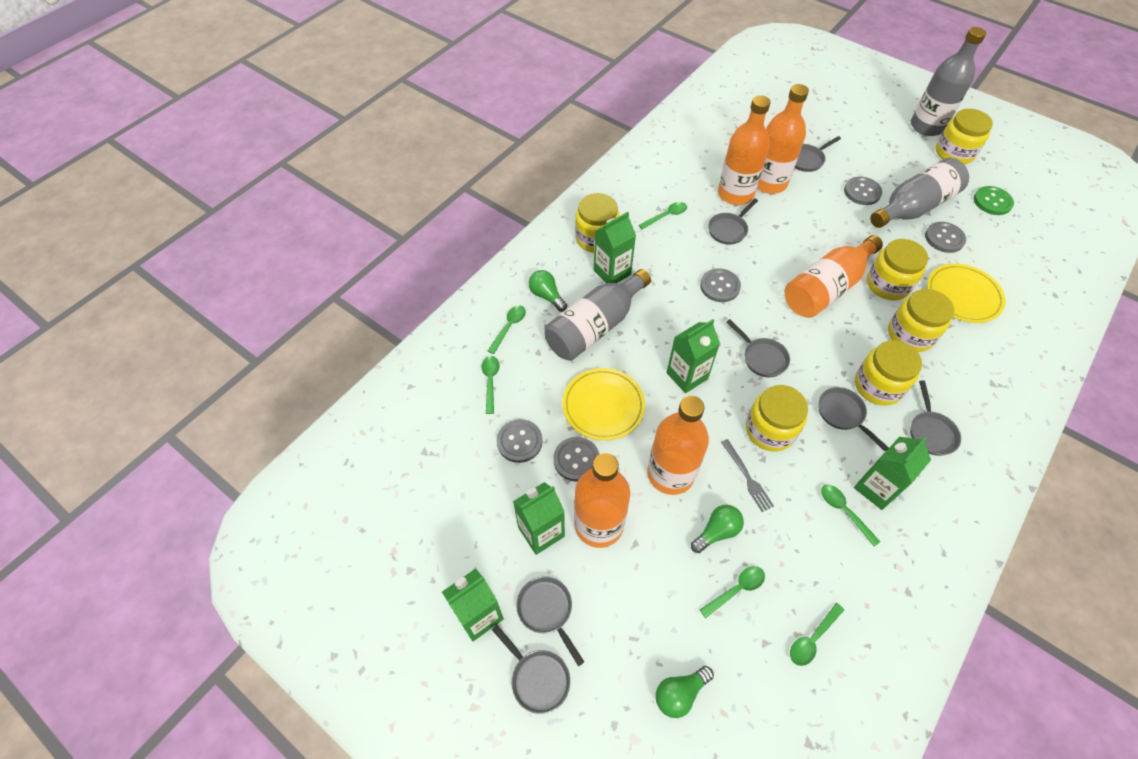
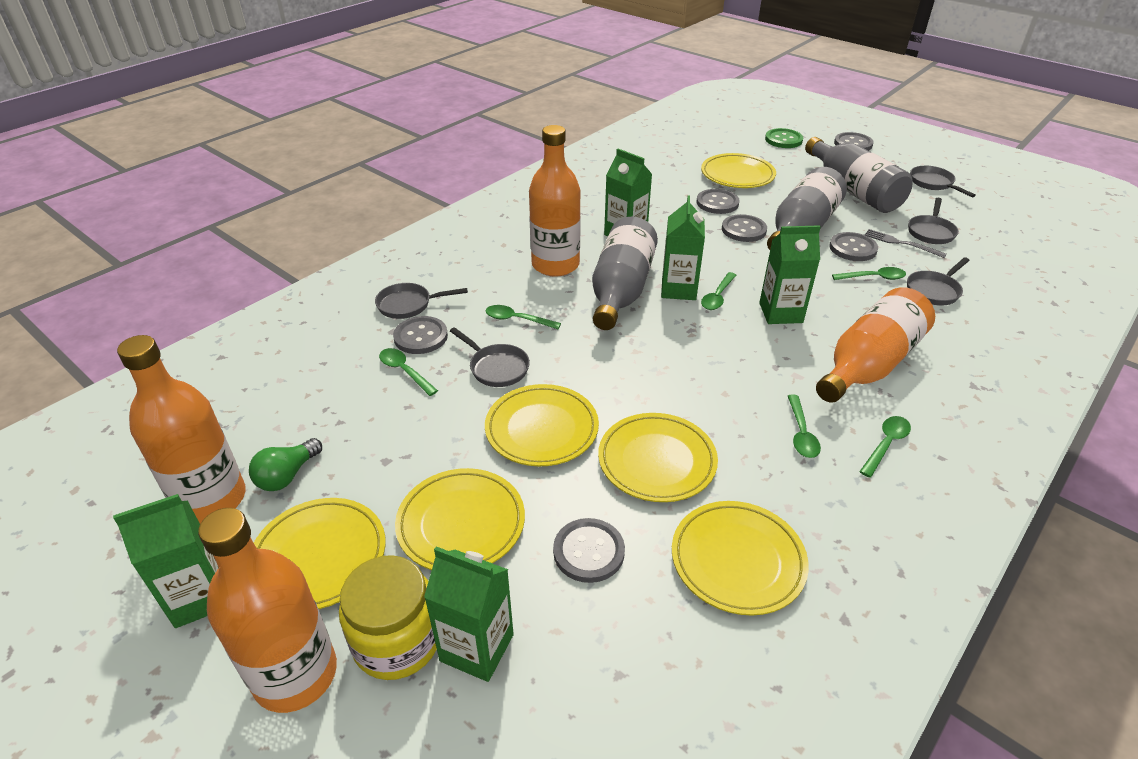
green light bulb: [529,270,567,312] [656,666,714,718] [691,505,744,553] = 3 -> [249,438,322,491] = 1
grey button: [497,419,543,463] [553,437,600,482] [700,268,741,302] [844,177,882,205] [925,222,966,253] = 5 -> [393,316,448,354] [553,518,625,583] [696,189,740,214] [722,214,767,242] [829,232,878,261] [834,132,874,151] = 6
grey pan: [492,625,570,714] [516,576,584,666] [708,198,758,245] [726,319,790,377] [795,136,841,172] [819,387,889,451] [910,380,961,456] = 7 -> [375,283,468,319] [450,327,530,387] [907,257,970,305] [908,198,959,244] [910,166,976,197] = 5
orange bottle: [574,453,630,548] [647,396,709,495] [718,95,770,205] [757,84,809,194] [785,235,883,318] = 5 -> [117,335,246,524] [198,508,337,713] [529,125,581,277] [816,287,935,403] = 4
yellow jar: [575,193,620,253] [746,385,808,452] [855,340,922,406] [867,239,928,300] [888,289,954,352] [936,109,993,165] = 6 -> [339,555,437,680] = 1
yellow plate: [562,368,645,441] [927,264,1005,323] = 2 -> [254,498,386,609] [395,468,525,570] [485,384,599,466] [598,413,718,502] [672,501,809,615] [701,153,776,188] = 6

